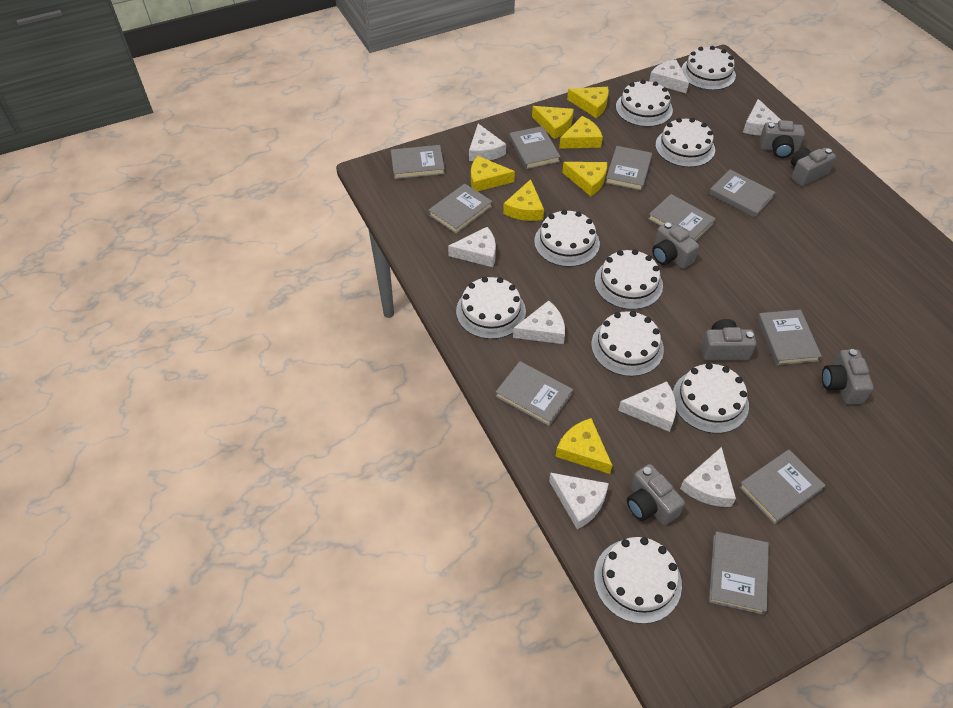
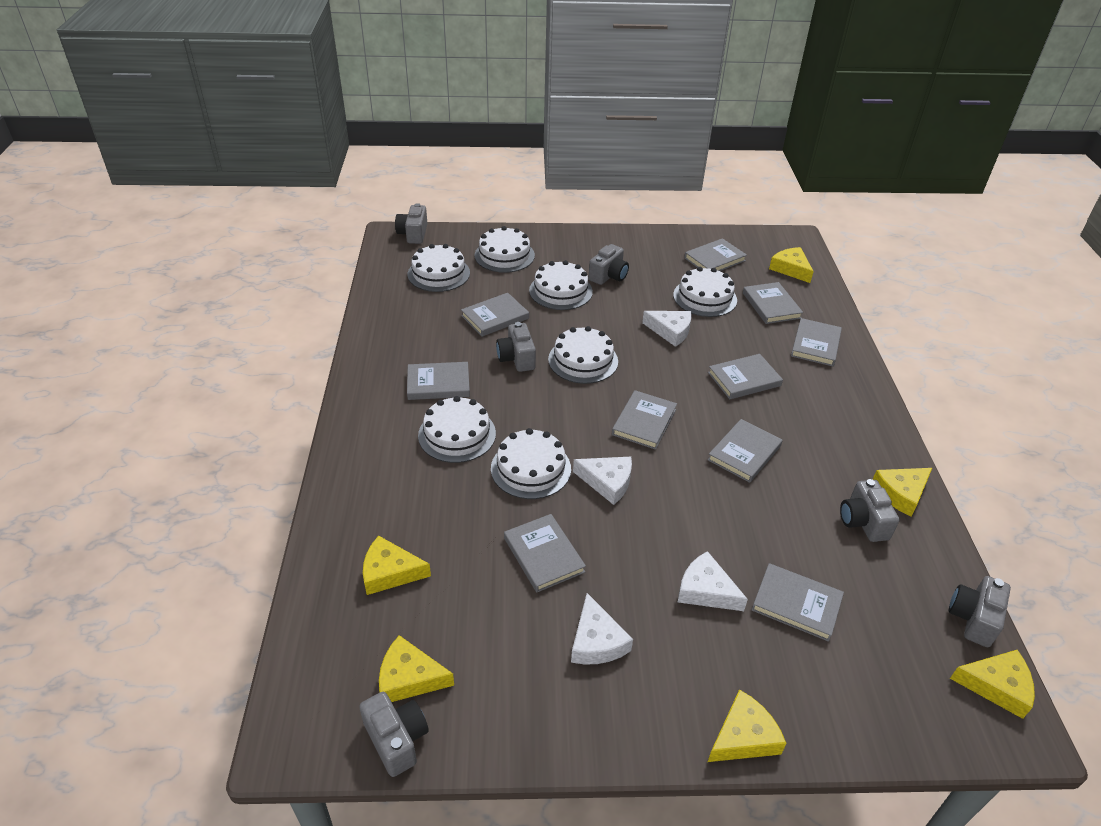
white cake: [456,277,526,339] [534,210,600,267] [591,311,664,376] [594,537,682,624] [595,249,663,310] [616,80,673,127] [655,118,715,167] [673,363,749,433] [681,46,736,90] = 9 -> [408,244,470,292] [418,396,496,463] [474,226,535,273] [491,428,571,499] [529,260,593,310] [548,326,618,384] [673,267,737,317] = 7
white cheese: [448,227,496,267] [469,124,506,161] [513,300,565,344] [549,472,609,529] [618,381,676,432] [649,60,689,93] [680,447,736,507] [743,99,781,135] = 8 -> [571,593,633,664] [573,457,632,505] [642,311,692,347] [678,551,748,611] = 4
yellow cheese: [471,156,515,191] [503,179,544,221] [532,106,574,139] [555,418,612,474] [559,116,603,149] [562,162,607,196] [567,87,609,118] = 7 -> [363,536,431,595] [379,635,454,702] [708,689,787,762] [769,247,814,283] [872,468,932,517] [950,650,1035,719] = 6

